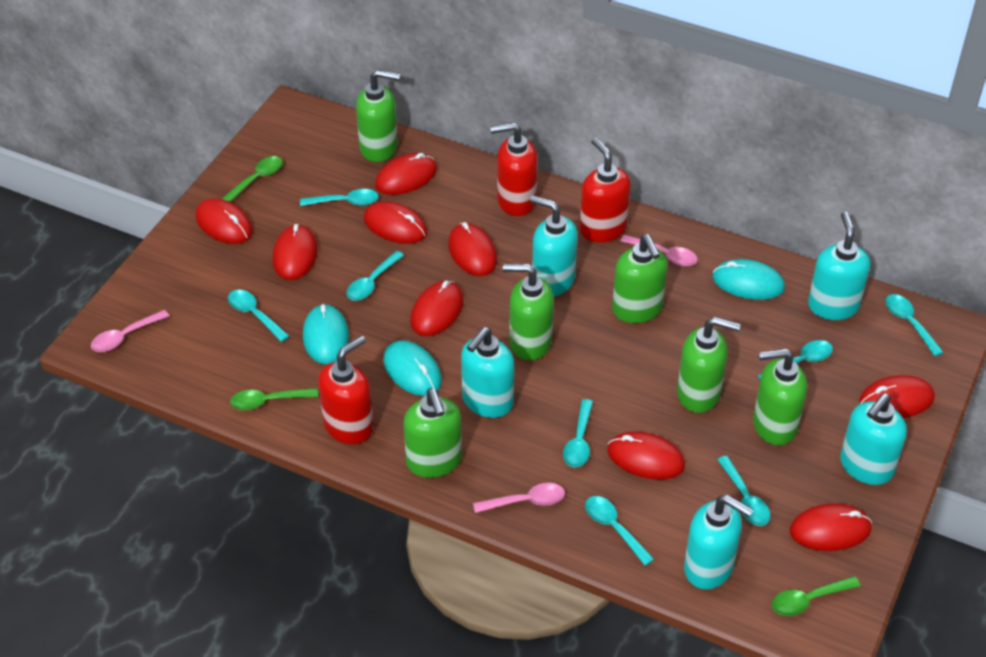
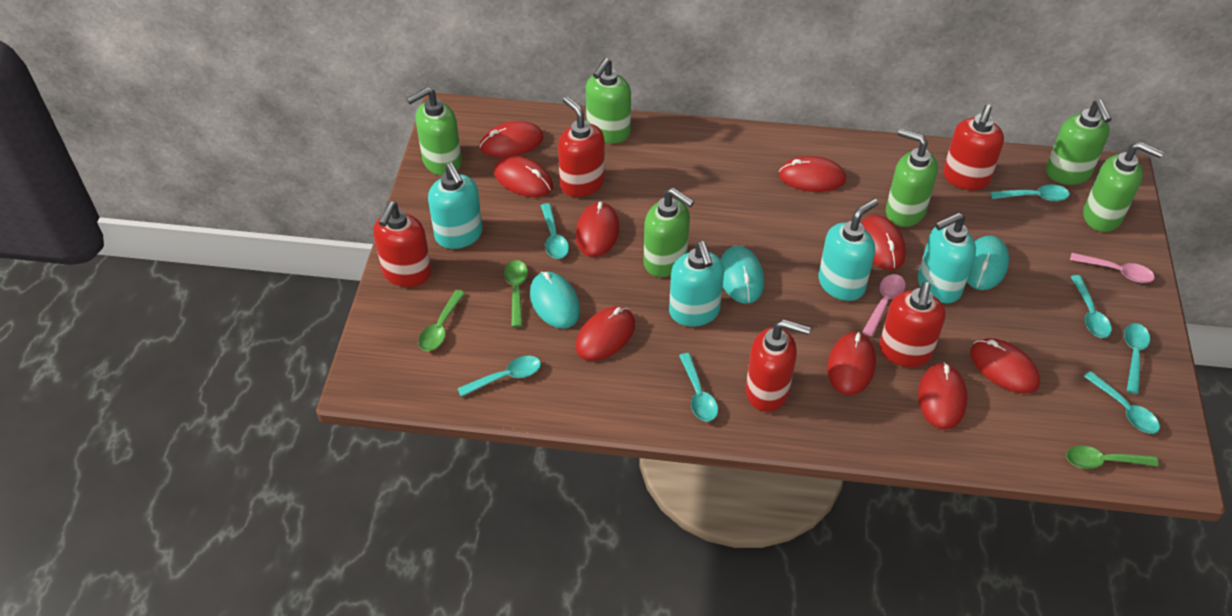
pink spoon: [91,310,170,352] [473,483,565,513] [620,235,698,266] = 3 -> [862,274,906,336] [1070,253,1155,283] = 2
red soap dispenser: [318,335,374,444] [490,122,538,216] [580,138,631,243] = 3 -> [373,201,432,287] [558,96,605,197] [745,320,810,412] [879,282,946,367] [943,104,1004,190] = 5
turquoise soap dispenser: [461,327,514,418] [530,195,578,296] [684,495,753,589] [808,211,870,320] [840,393,907,485] = 5 -> [428,162,483,249] [669,241,724,327] [818,199,878,301] [918,213,976,303] = 4
turquoise spoon: [228,290,289,342] [300,189,379,206] [346,251,404,301] [563,399,593,467] [585,496,654,566] [717,456,770,526] [758,340,833,379] [885,294,944,356] = 8 -> [457,356,541,397] [541,203,569,259] [679,353,718,421] [990,184,1069,201] [1071,275,1112,338] [1083,371,1160,434] [1124,323,1150,394] = 7

